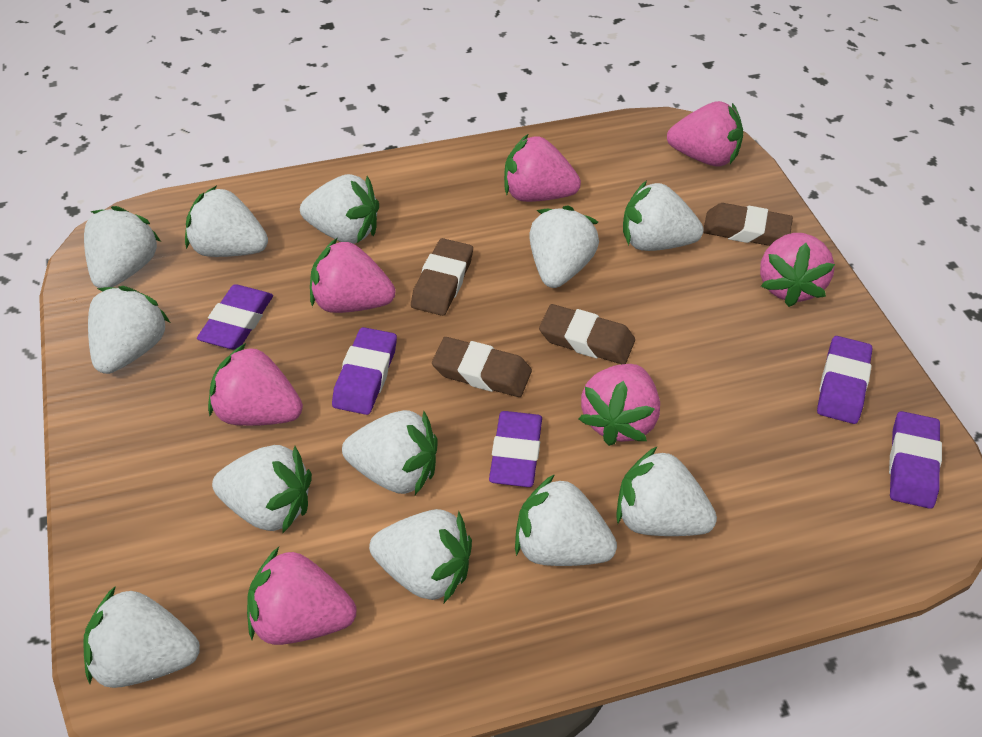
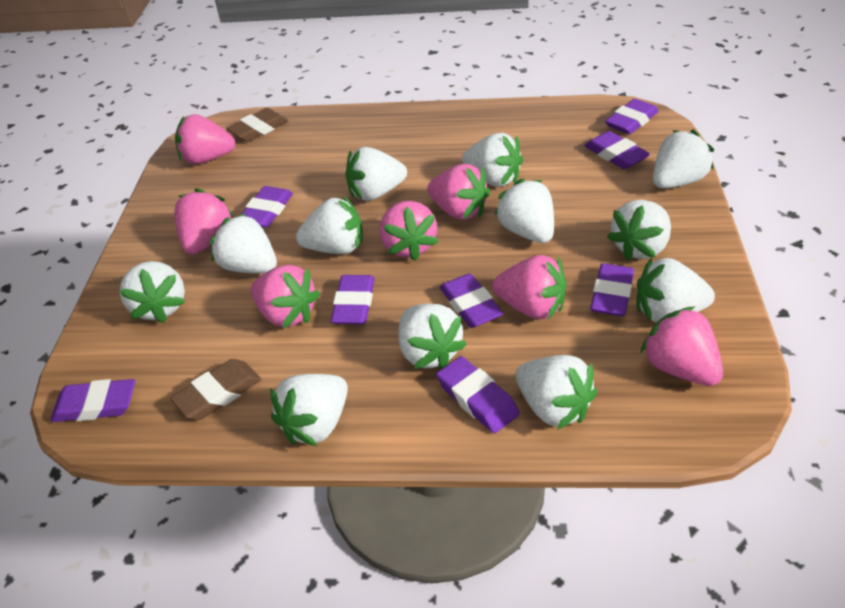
brown eraser: [411,238,473,316] [432,337,532,397] [539,304,635,364] [703,203,793,246] = 4 -> [170,359,261,420] [226,108,288,142] = 2
purple eraser: [197,284,273,350] [332,327,397,415] [489,411,542,487] [817,336,872,424] [889,411,942,509] = 5 -> [50,379,135,422] [241,186,293,228] [331,275,375,324] [436,356,520,433] [440,274,503,328] [584,131,650,169] [590,263,634,316] [605,99,659,134] = 8

